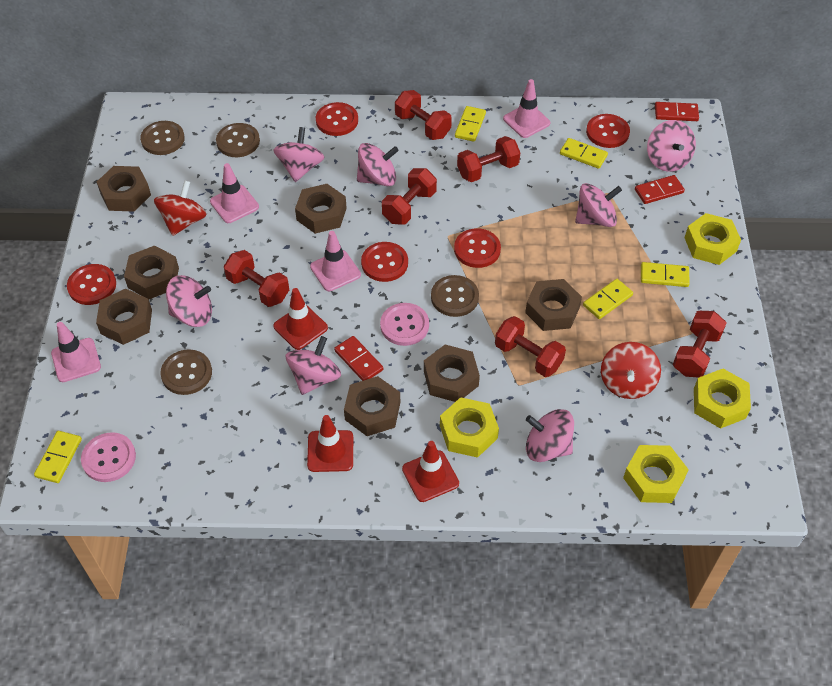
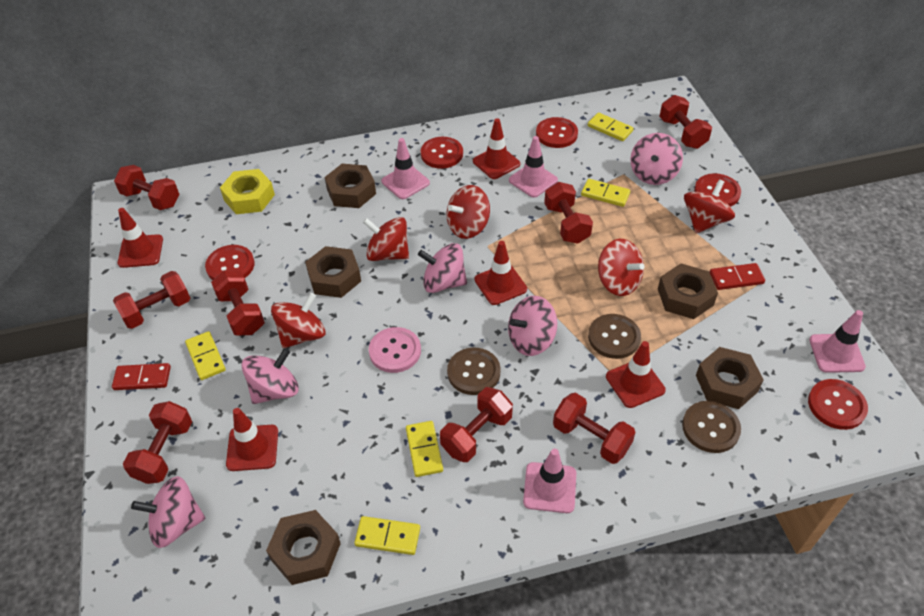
brown button: [140,121,185,155] [160,349,212,395] [216,123,260,157] [431,275,479,317] = 4 -> [447,348,501,395] [588,314,641,359] [682,401,741,453] = 3
brown nut: [96,289,152,345] [97,166,151,211] [124,246,179,299] [295,184,347,234] [344,376,400,436] [424,345,480,402] [525,279,582,331] = 7 -> [266,510,341,585] [305,246,361,298] [325,164,376,208] [658,264,718,319] [696,347,764,409] = 5
pink button: [81,432,136,482] [380,303,429,346] = 2 -> [369,327,421,373] = 1
pink spinning top: [166,275,212,327] [273,127,325,182] [286,336,341,395] [357,143,399,186] [526,409,574,462] [575,183,622,227] [647,120,696,172] = 7 -> [131,476,205,548] [242,348,299,404] [418,243,467,293] [508,296,557,356] [630,133,683,185] = 5
red domino: [334,336,383,381] [635,175,685,204] [655,102,699,121] = 3 -> [112,363,171,390] [710,263,765,290] = 2
red dumbbell: [224,250,289,307] [382,168,437,225] [395,90,452,140] [457,136,520,182] [495,316,566,377] [673,311,726,378] = 6 -> [113,271,190,329] [114,165,179,210] [123,401,192,484] [211,270,265,336] [440,387,513,462] [544,182,593,244] [553,393,636,464] [659,95,712,149] = 8
red spinning top: [154,180,207,236] [601,342,661,399] = 2 -> [271,293,325,348] [363,217,409,261] [446,185,490,239] [598,239,644,296] [684,179,735,234] = 5
red traffic cone: [273,288,328,350] [307,415,353,472] [402,441,459,502] = 3 -> [117,208,163,268] [226,408,278,471] [473,118,520,179] [474,241,527,305] [606,341,666,408] = 5
yellow nut: [440,397,499,458] [623,445,689,503] [685,213,741,265] [694,369,751,429] = 4 -> [220,169,275,214] = 1

